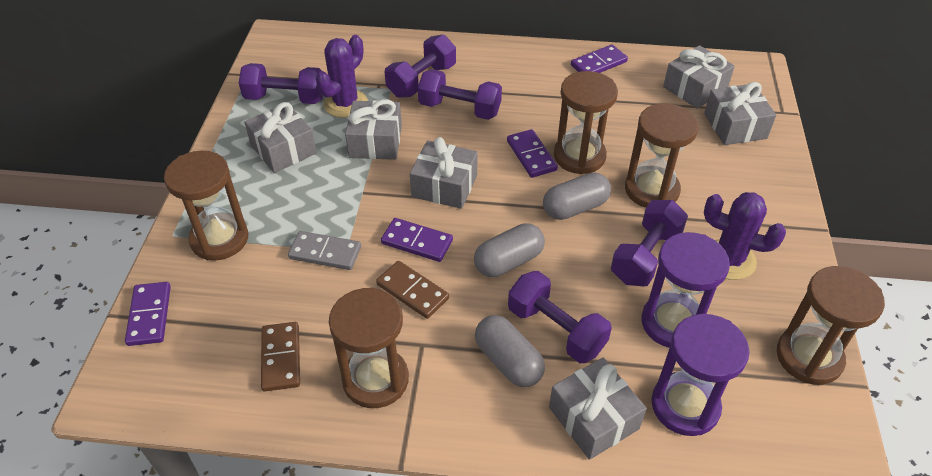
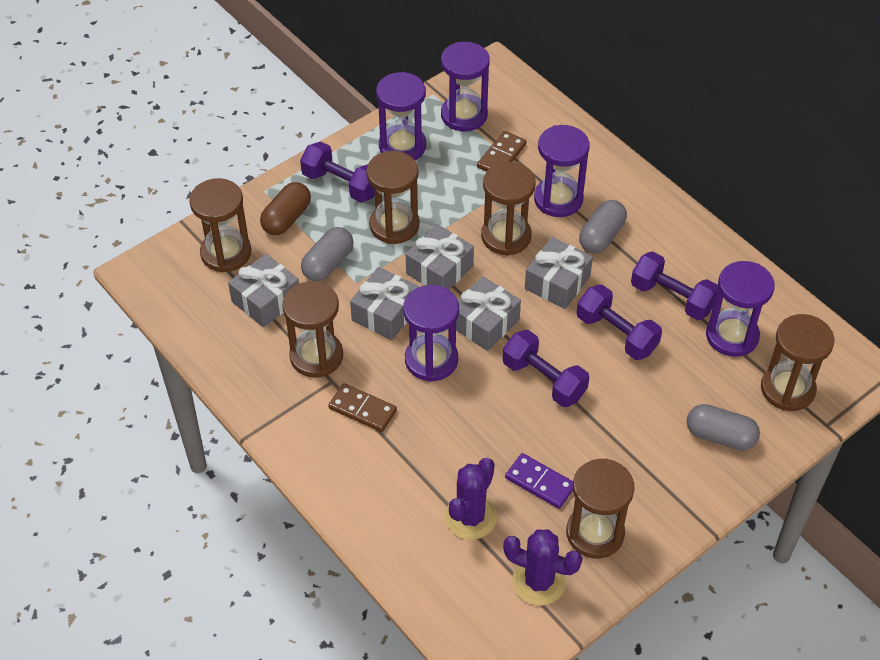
brown capsule: none = 0 -> [260,182,311,235] = 1
brown hourglass: [164,151,249,261] [329,288,409,408] [554,71,618,174] [625,103,699,208] [777,266,885,385] = 5 -> [189,178,251,272] [282,281,343,377] [366,151,419,244] [481,162,536,256] [566,458,635,559] [761,314,834,411] = 6
grey domino: [288,231,361,270] = 1 -> none = 0
grey gift: [244,102,317,173] [345,99,402,160] [410,137,478,209] [549,358,647,460] [663,45,735,109] [704,82,776,145] = 6 -> [228,254,299,328] [350,267,419,340] [406,224,474,290] [456,276,521,351] [525,237,593,309] = 5
purple domino: [125,282,171,346] [381,218,453,262] [507,129,558,178] [571,45,628,73] = 4 -> [505,453,573,509] = 1
purple dumbbell: [239,63,323,104] [385,35,456,98] [418,69,502,120] [508,271,612,363] [611,200,688,286] = 5 -> [300,141,375,202] [503,330,589,407] [576,285,662,360] [631,251,718,320] = 4
purple hourglass: [641,232,730,348] [651,314,750,436] = 2 -> [376,72,426,160] [403,285,459,382] [441,42,490,131] [534,125,590,217] [706,261,775,357] = 5

